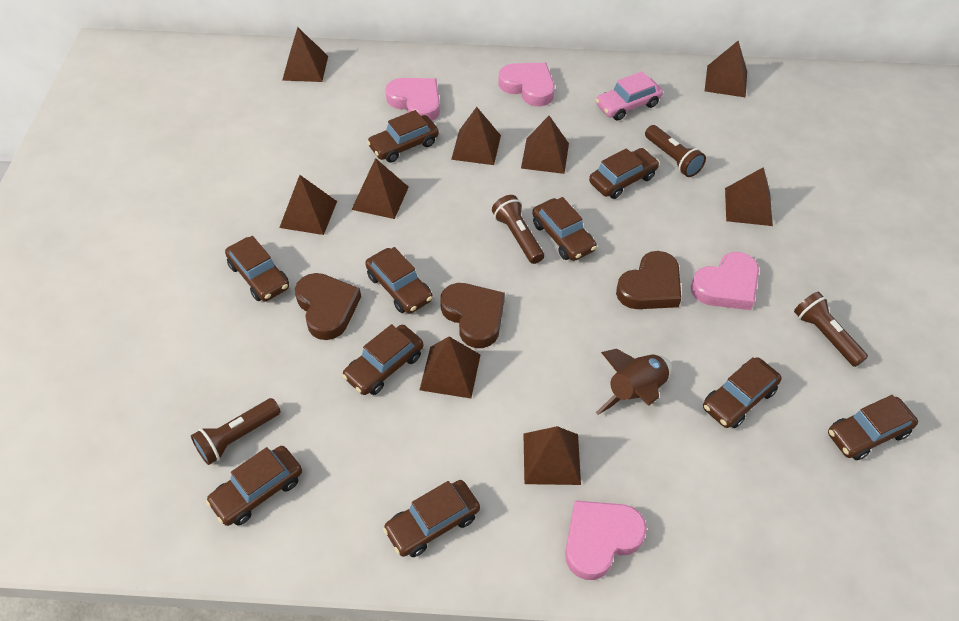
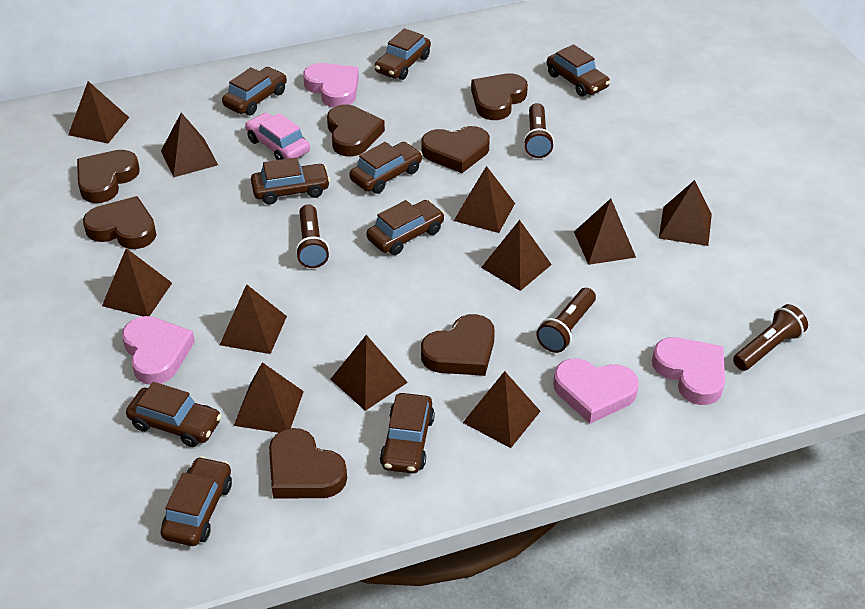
brown car: [206,446,302,526] [225,236,289,301] [342,324,423,395] [365,247,433,314] [367,110,439,162] [383,480,480,557] [532,197,597,261] [589,148,659,199] [703,357,782,428] [828,395,918,460] = 10 -> [126,382,222,447] [160,456,232,546] [222,67,287,115] [251,157,330,205] [349,142,422,194] [366,200,445,255] [375,28,431,80] [380,393,435,473] [547,44,610,97] = 9
brown heart: [295,273,361,340] [440,283,505,348] [616,251,681,309] = 3 -> [77,150,140,203] [83,196,156,249] [269,428,347,498] [327,104,385,156] [421,126,490,173] [421,314,495,376] [471,73,528,120] = 7
brown pyramid: [279,175,337,235] [282,27,328,82] [351,158,409,219] [420,337,480,398] [451,107,501,165] [521,116,569,174] [523,426,581,485] [705,41,747,98] [725,167,773,226] = 9 -> [68,81,129,143] [102,248,172,317] [161,113,218,177] [220,284,287,354] [234,362,304,433] [330,335,408,411] [454,166,515,233] [463,371,541,448] [481,220,552,291] [574,199,636,265] [659,180,712,246] = 11
brown rocket: [596,349,672,415] = 1 -> none = 0

